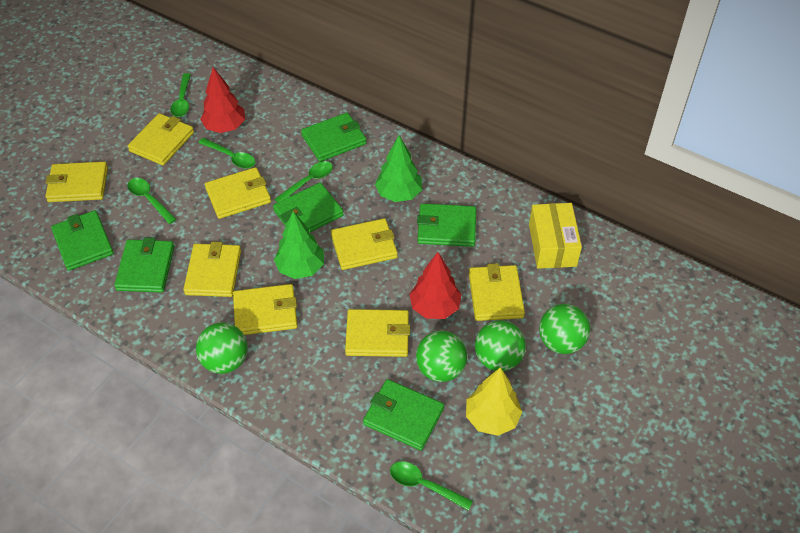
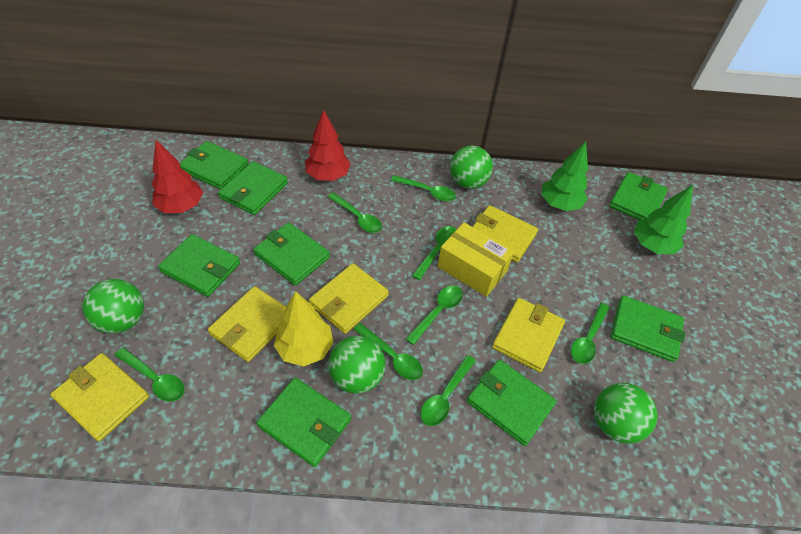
green spoon: [128,178,176,224] [170,73,191,117] [198,138,255,169] [274,161,333,203] [390,461,473,511] = 5 -> [114,347,185,402] [328,192,382,233] [353,323,423,380] [391,175,456,202] [406,285,463,345] [412,226,457,280] [421,355,476,426] [571,303,610,364] = 8
green wallet: [51,210,114,271] [114,237,174,293] [273,183,344,233] [301,113,367,162] [363,379,444,450] [417,203,476,247] = 6 -> [158,234,240,297] [180,141,249,190] [218,161,288,215] [253,222,330,286] [257,378,351,467] [467,360,557,446] [609,172,668,220] [611,295,685,362] = 8
yellow wallet: [45,161,108,202] [128,113,194,165] [183,241,241,297] [205,167,271,219] [233,284,298,335] [331,218,398,270] [345,309,410,357] [469,263,525,321] = 8 -> [50,353,149,441] [208,286,286,362] [309,263,389,334] [472,205,538,262] [492,298,565,372] = 5

